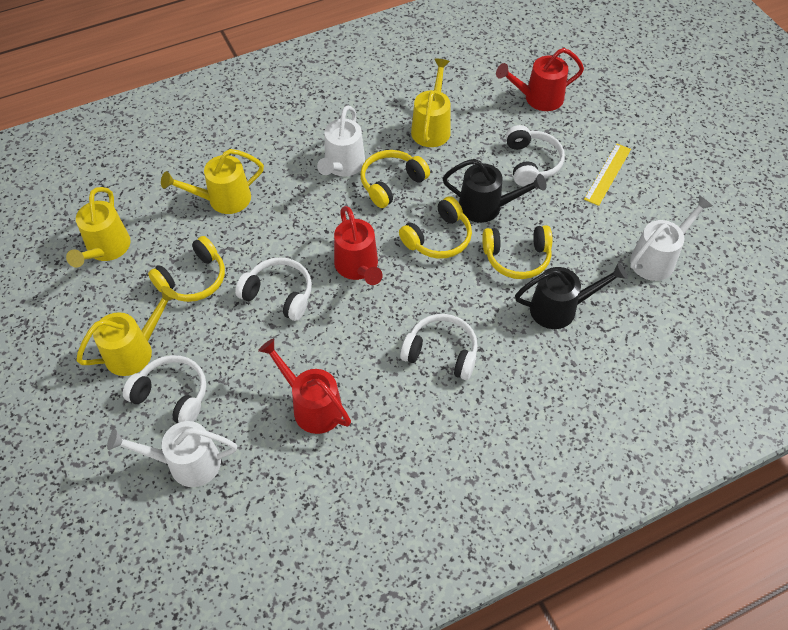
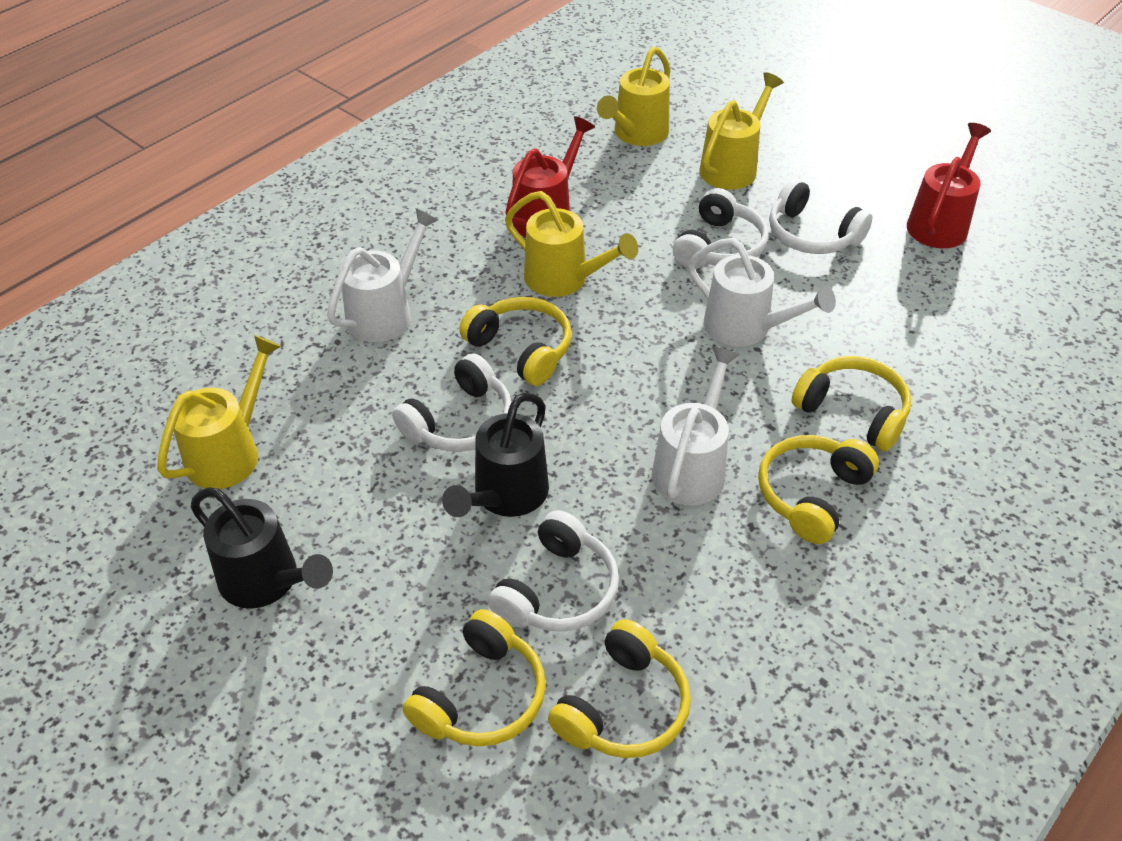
red watering can: [258,339,351,434] [334,206,383,285] [496,48,584,111] = 3 -> [506,116,595,237] [907,123,991,248] = 2
yellow headphones: [148,236,225,302] [360,150,430,208] [399,196,472,259] [482,225,552,279] = 4 -> [403,609,546,746] [459,297,572,386] [548,619,691,758] [758,435,879,544] [791,356,911,452] = 5
yellow ruler: [584,144,631,206] = 1 -> none = 0

